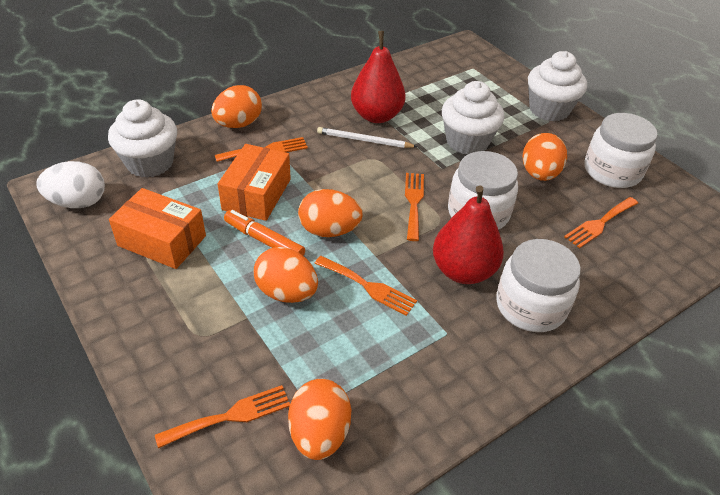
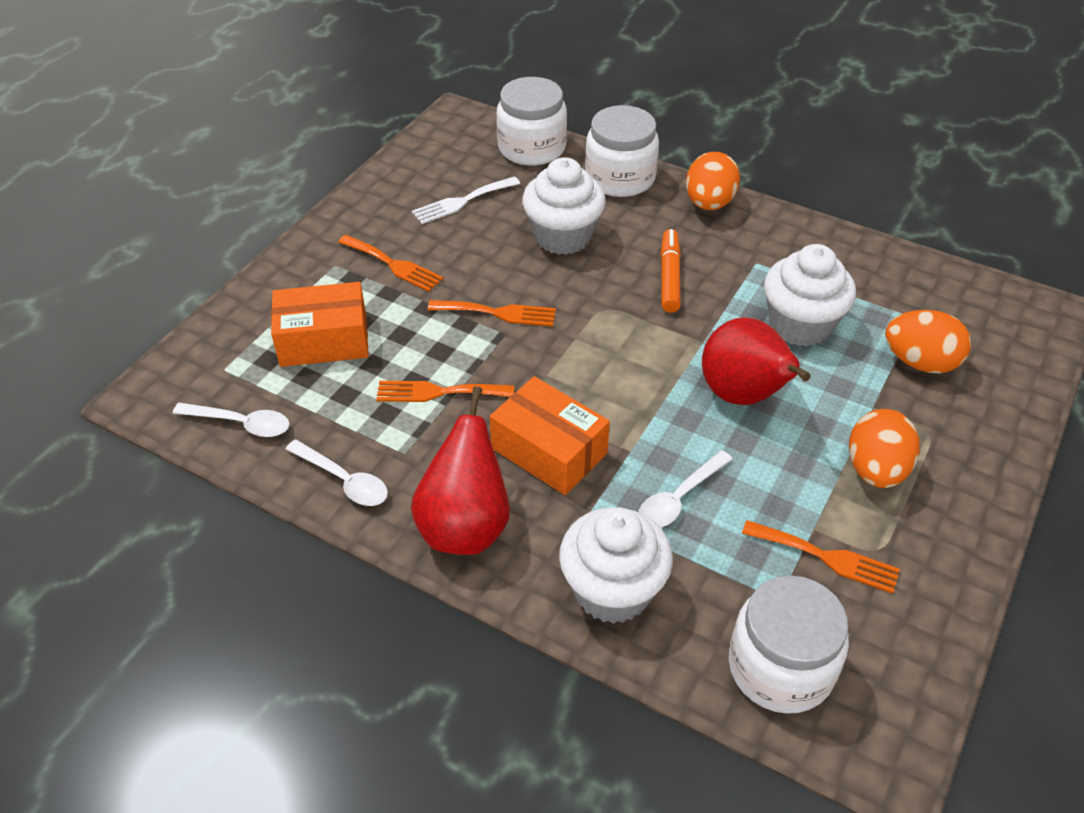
orange egg: [211,85,262,128] [254,247,318,303] [288,379,351,460] [298,189,363,237] [523,133,567,181] = 5 -> [686,152,740,210] [849,409,920,488] [885,310,971,373] = 3
orange fork: [155,385,290,448] [215,137,308,162] [314,256,417,316] [405,173,424,241] [564,197,638,248] = 5 -> [338,235,443,292] [376,381,514,402] [428,300,556,327] [742,520,900,594] = 4
white egg: [36,161,105,208] = 1 -> none = 0
white fork: none = 0 -> [412,176,520,224] = 1
white pencil: [317,127,417,148] = 1 -> none = 0
white spoon: none = 0 -> [173,403,290,437] [286,440,388,506] [639,450,732,528] = 3

